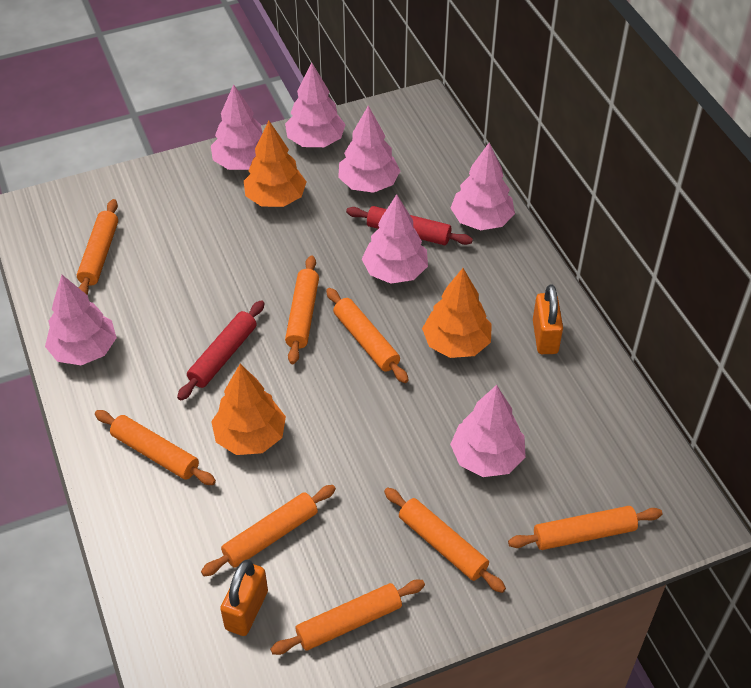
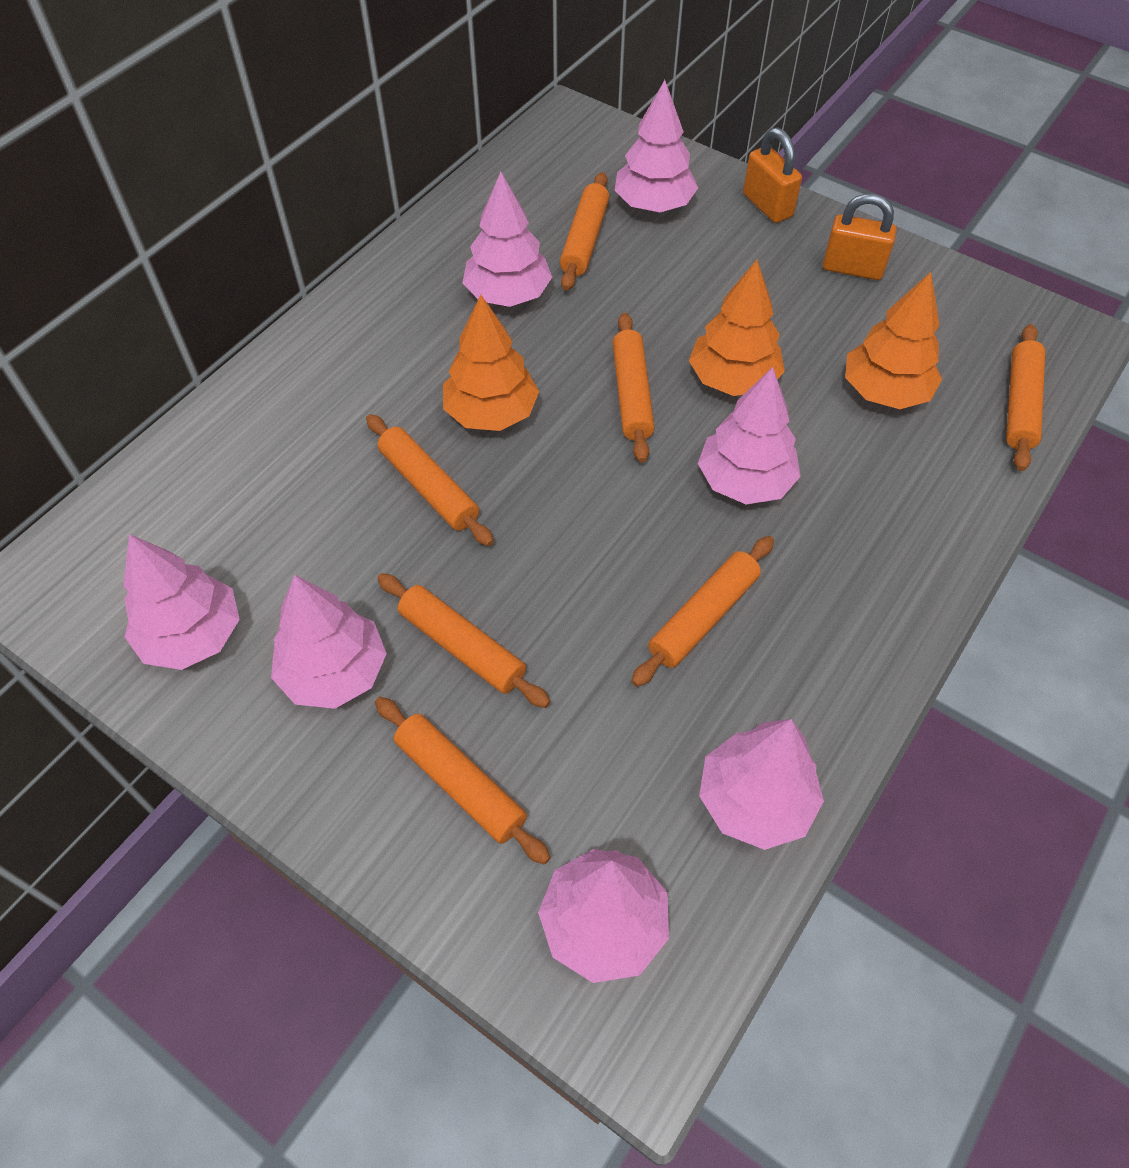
orange rolling pin: [77,199,118,294] [95,410,216,485] [201,485,336,576] [270,580,425,655] [285,256,319,364] [326,288,409,383] [384,488,506,593] [508,506,662,550] = 8 -> [366,414,494,546] [375,697,550,864] [377,573,550,708] [560,172,609,291] [612,313,655,463] [631,536,774,687] [1006,324,1045,471] = 7
red rolling pin: [177,300,265,401] [346,206,473,245] = 2 -> none = 0

